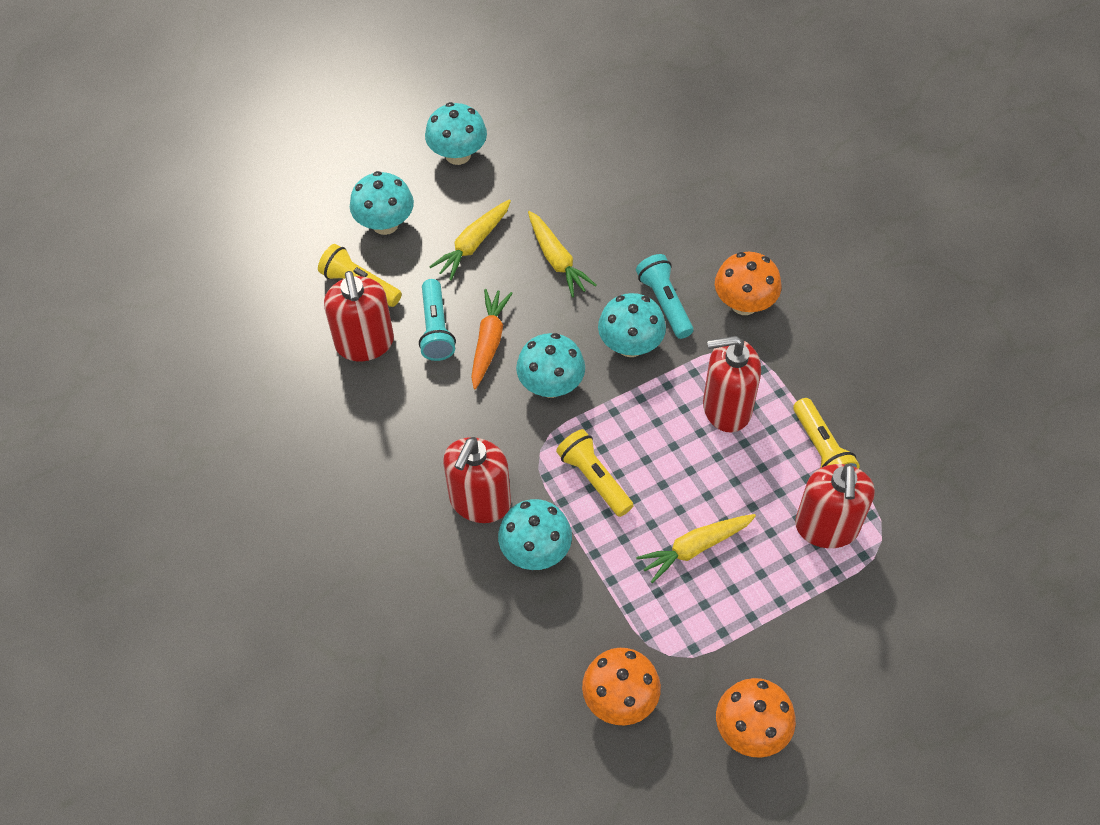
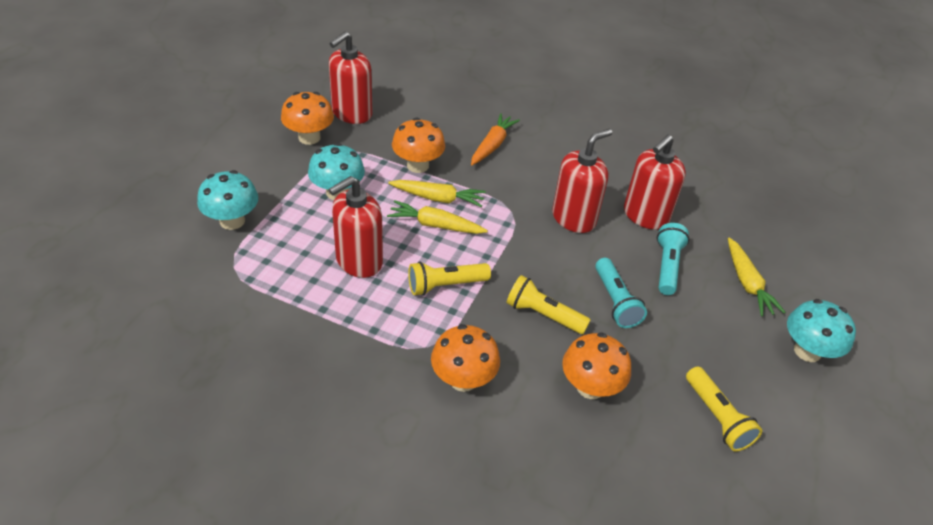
orange mushroom: [582,648,661,725] [715,252,782,315] [716,678,796,758] = 3 -> [281,92,334,145] [392,118,445,173] [431,324,500,392] [562,332,631,399] = 4
turquoise mushroom: [350,171,414,235] [425,102,487,165] [498,499,572,570] [516,333,585,398] [598,293,666,357] = 5 -> [197,170,258,230] [308,143,365,200] [787,299,856,362] = 3

